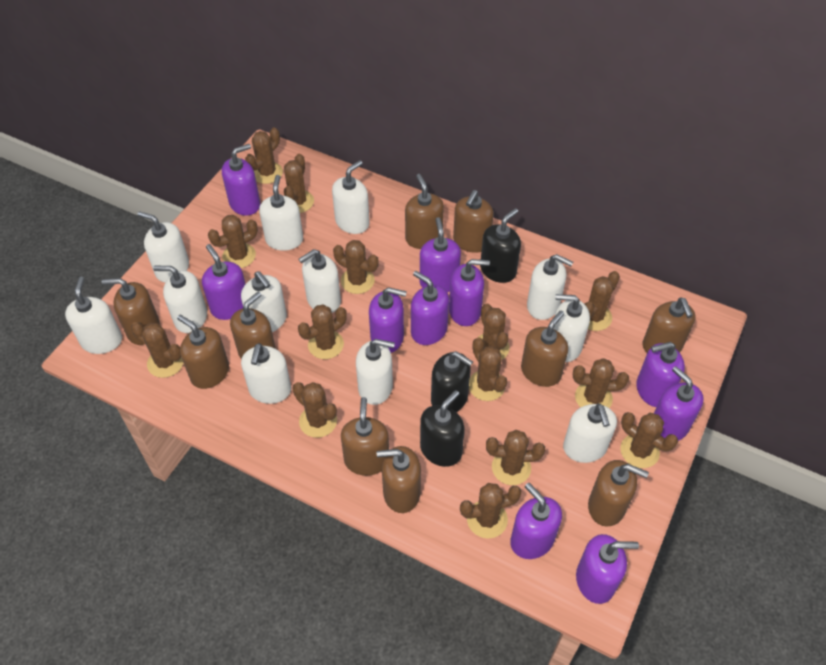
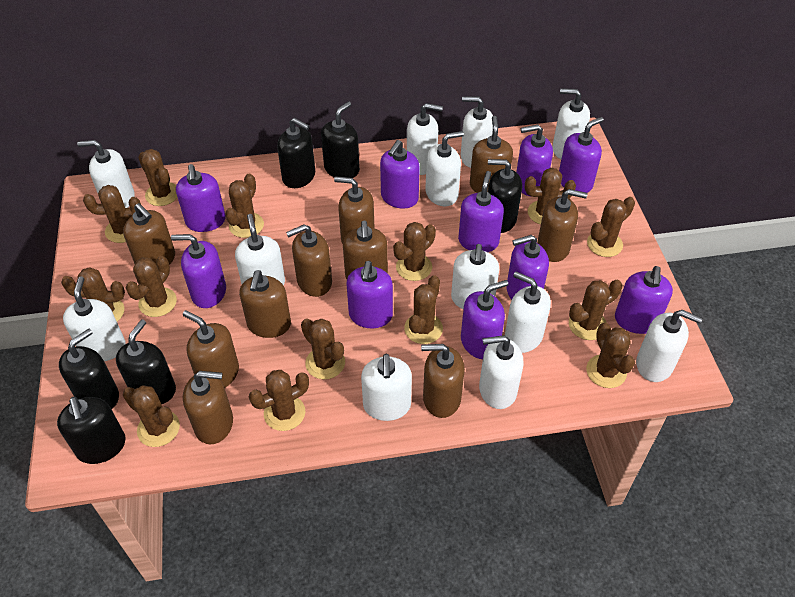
black soap dispenser: [420,390,465,467] [431,351,473,412] [480,208,521,283] = 3 -> [57,397,126,464] [59,329,119,409] [116,319,176,404] [277,118,315,188] [321,102,360,178] [488,159,522,233] = 6

